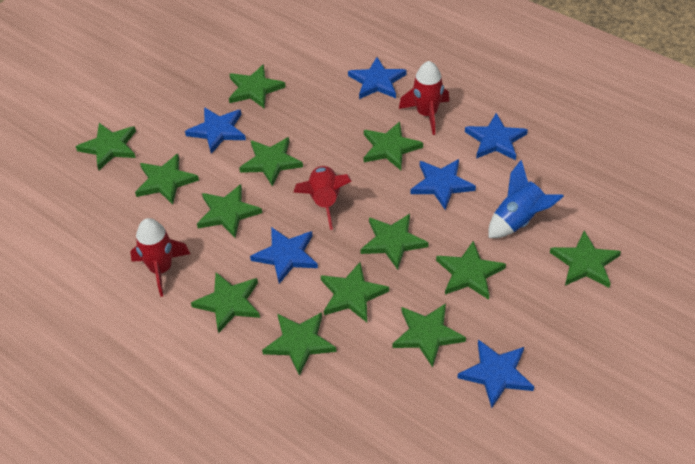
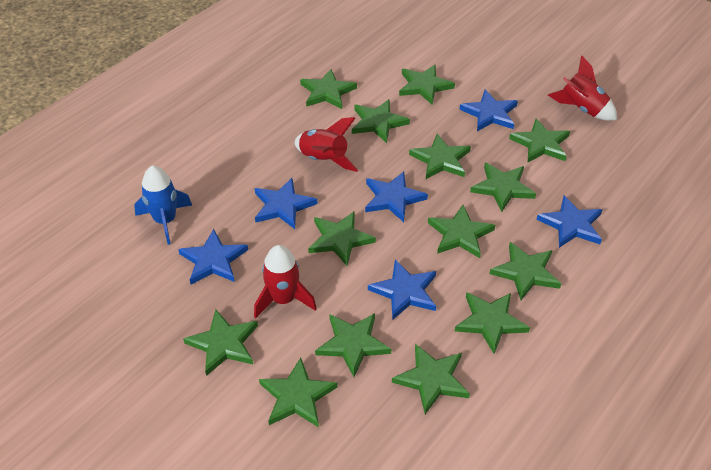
green star: [76,123,136,170] [135,154,199,205] [191,272,260,334] [197,184,262,238] [229,64,286,108] [239,137,303,187] [262,312,337,376] [321,262,389,322] [360,214,429,270] [364,121,423,170] [392,303,466,368] [436,241,506,300] [550,231,621,288] = 13 -> [183,309,258,376] [259,357,337,427] [300,69,357,109] [308,211,376,266] [315,313,391,377] [352,99,410,143] [392,344,470,414] [399,65,455,105] [409,134,471,179] [428,205,495,258] [455,292,530,354] [470,163,536,212] [489,242,561,300] [509,119,570,163] = 14

